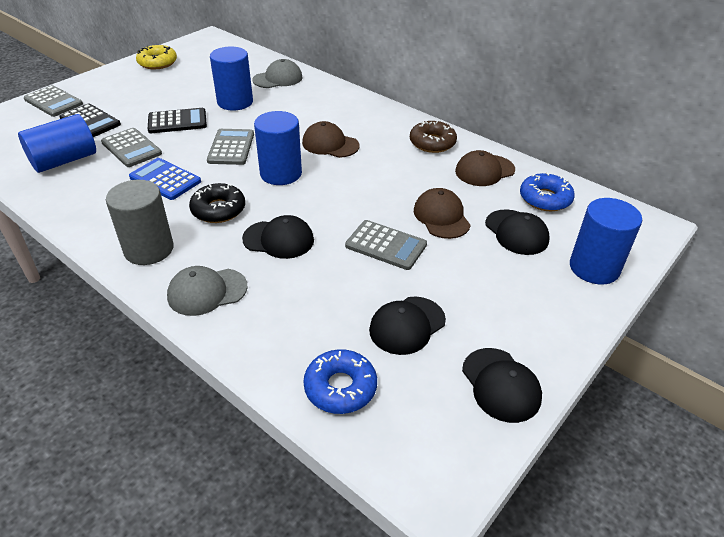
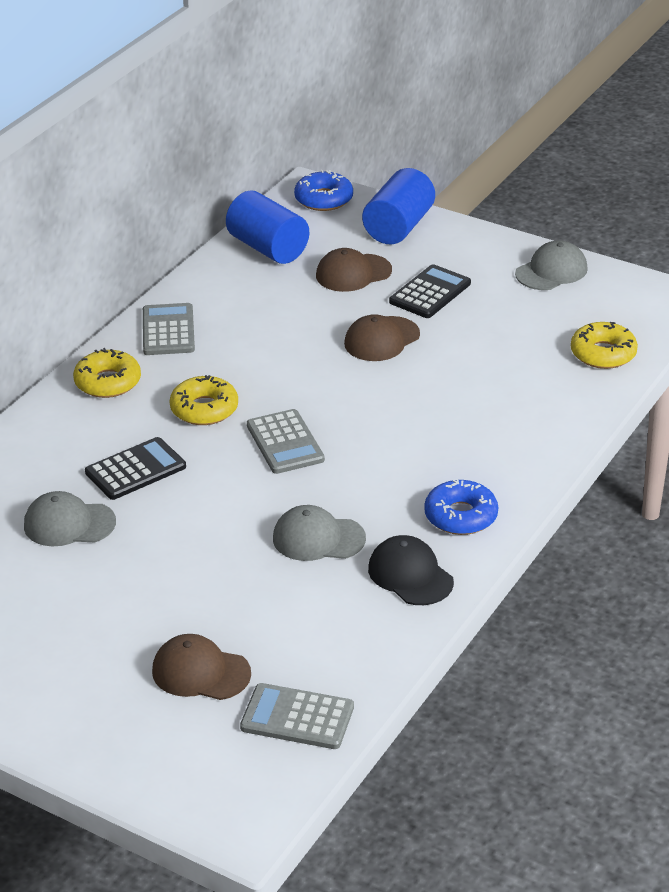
black cap: [242,215,314,259] [369,296,446,355] [462,348,542,423] [485,209,550,255] = 4 -> [368,535,454,605] = 1
black donut: [189,183,245,223] = 1 -> none = 0
blue calculator: [129,158,201,200] = 1 -> none = 0
blue cylinder: [18,114,96,173] [210,46,253,111] [254,111,302,185] [570,198,642,284] = 4 -> [226,190,309,264] [362,168,435,244] = 2
brown donut: [410,121,457,153] = 1 -> none = 0
grey calculator: [24,85,83,117] [101,128,162,167] [207,129,254,165] [345,220,427,270] = 4 -> [143,303,195,355] [240,683,354,749] [247,409,325,474] = 3
grey cap: [167,266,248,316] [252,59,302,88] = 2 -> [24,491,116,546] [273,505,366,561] [515,240,588,290] = 3
grey cylinder: [106,180,174,265] = 1 -> none = 0
yellow donut: [136,45,177,69] = 1 -> [73,348,141,398] [169,375,238,425] [571,322,638,369] = 3

